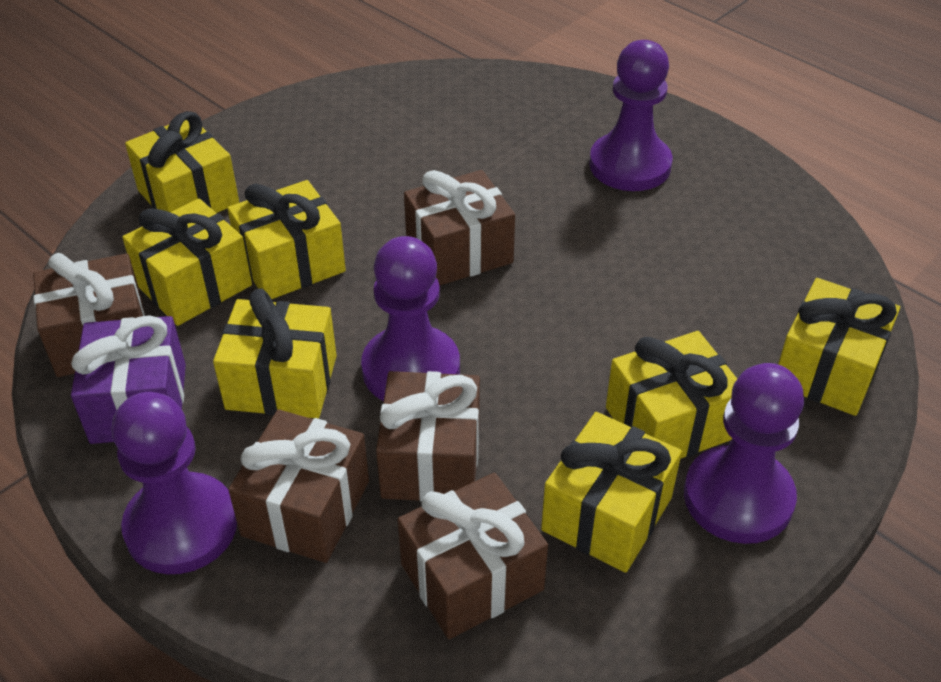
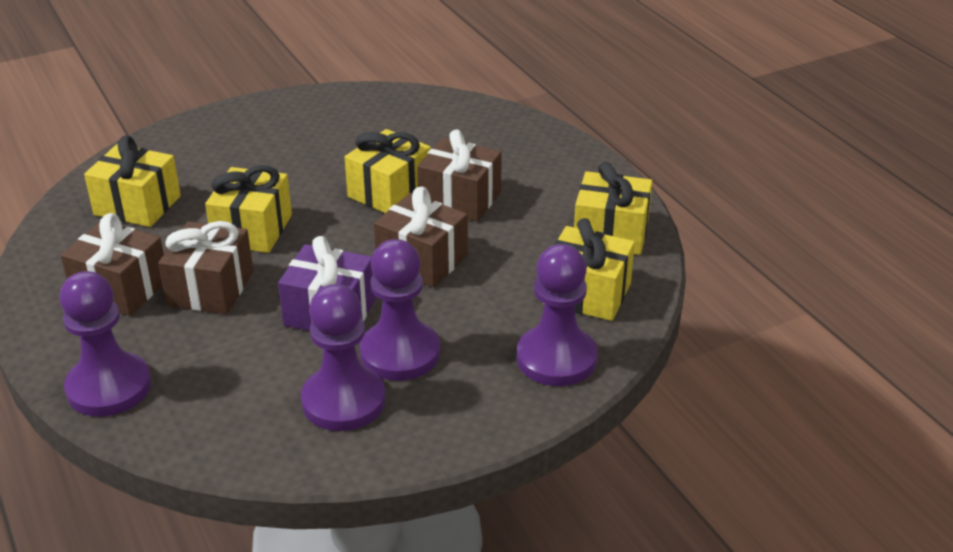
brown gift: [33,253,145,377] [228,409,369,563] [376,371,480,502] [398,473,548,639] [404,170,515,286] = 5 -> [61,213,164,316] [158,221,253,314] [374,186,468,287] [417,129,502,222] = 4
yellow gift: [122,199,252,326] [125,111,239,213] [213,288,337,418] [227,180,346,299] [541,412,682,573] [606,331,737,459] [778,278,900,416] = 7 -> [84,135,181,227] [205,165,292,253] [345,129,431,213] [543,218,635,321] [574,162,653,255] = 5

